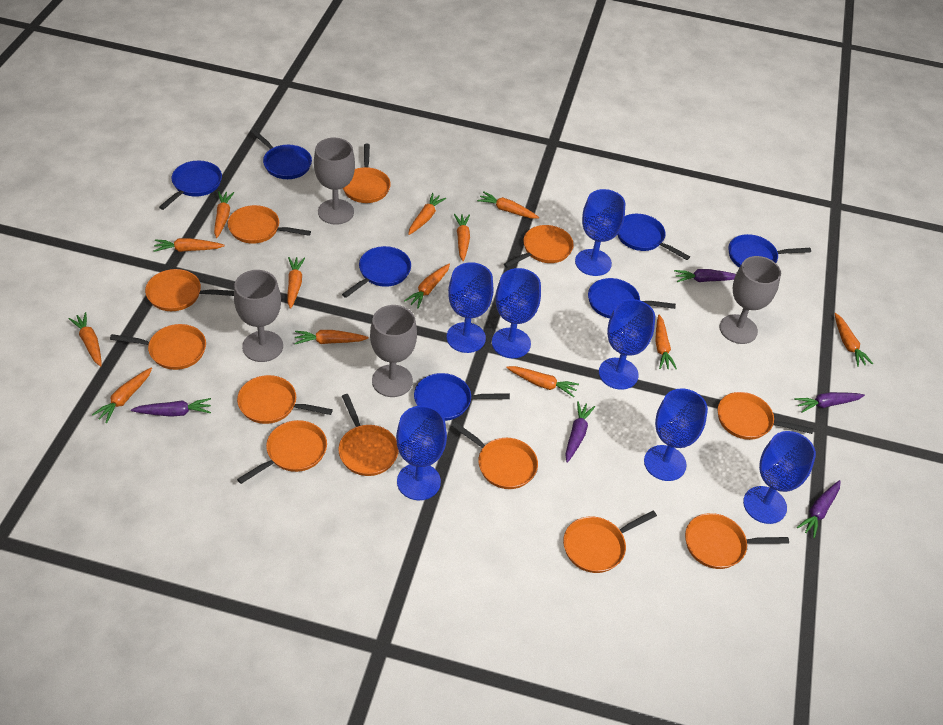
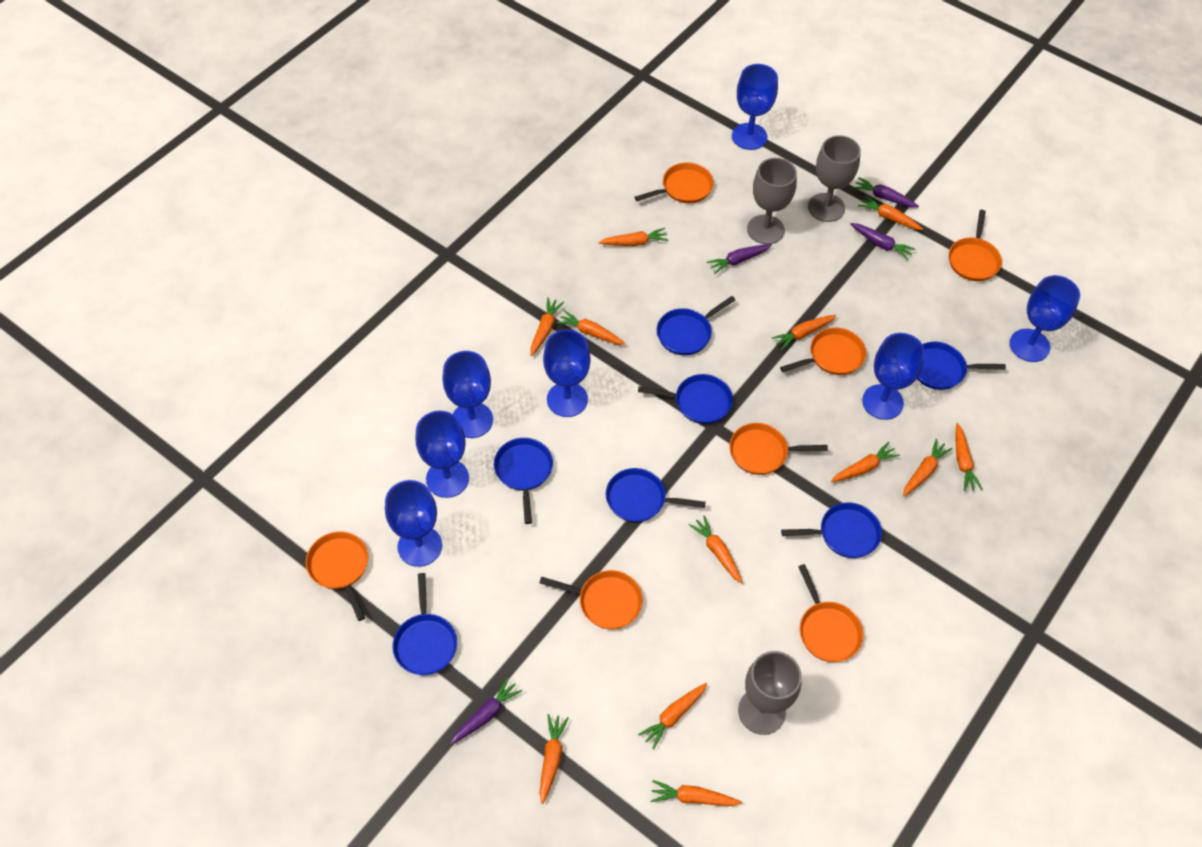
grey goblet: [234,270,283,362] [314,138,355,225] [370,305,417,397] [719,256,781,344] = 4 -> [738,651,802,735] [747,158,797,244] [808,135,861,222] = 3
orange carrot: [68,312,102,367] [92,368,152,423] [154,238,225,252] [214,191,234,238] [287,257,305,309] [294,330,369,344] [404,264,450,308] [408,193,446,235] [454,214,470,261] [477,191,539,219] [506,366,579,397] [655,315,677,369] [834,313,873,367] = 13 -> [530,297,564,356] [540,714,569,804] [556,310,626,345] [599,228,668,246] [638,683,707,750] [651,780,742,806] [689,515,743,584] [772,315,837,351] [831,442,900,482] [858,195,923,230] [903,439,952,496] [956,423,983,491] = 12
orange pan: [110,324,206,370] [145,269,234,311] [228,205,311,244] [237,375,333,424] [237,420,327,484] [338,394,399,476] [343,144,391,203] [451,422,538,489] [504,225,574,268] [563,511,657,573] [685,513,789,569] [718,392,813,440] = 12 -> [306,531,368,621] [540,570,643,629] [634,162,714,203] [729,423,828,475] [780,327,866,375] [798,564,863,662] [949,210,1002,281] = 7
purple carrot: [131,398,211,417] [565,401,595,463] [674,269,736,282] [794,392,865,413] [797,480,841,538] = 5 -> [450,677,522,745] [707,244,772,274] [851,223,915,260] [853,177,919,207] = 4

